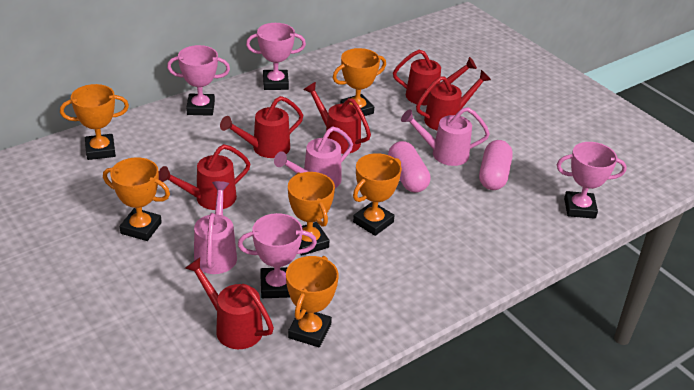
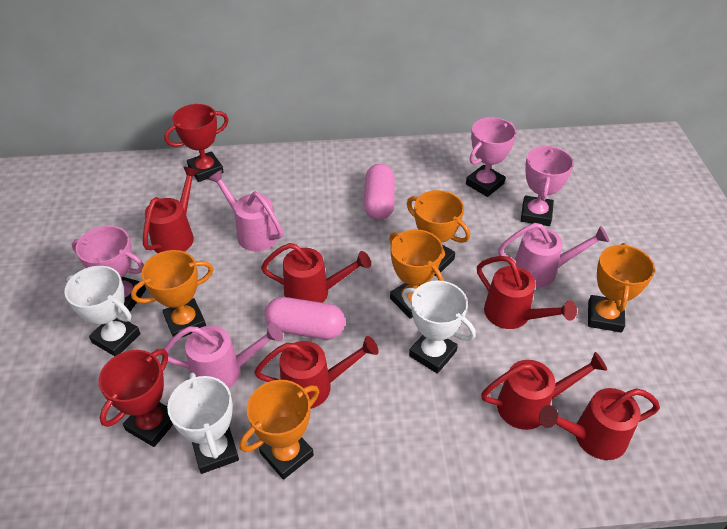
orange trophy: [60,84,129,160] [103,157,170,241] [286,256,339,347] [288,172,335,255] [332,48,386,116] [353,153,402,236] = 6 -> [131,250,213,338] [240,380,319,480] [389,229,444,319] [407,190,470,276] [588,243,655,332] = 5
pink trophy: [167,45,230,116] [238,213,317,298] [246,23,306,90] [557,142,627,219] = 4 -> [72,226,146,312] [466,117,516,197] [521,146,574,226] = 3
red trophy: none = 0 -> [99,349,173,447] [164,104,229,182] = 2
white trophy: none = 0 -> [65,266,141,356] [167,372,239,474] [402,280,476,374] = 3

